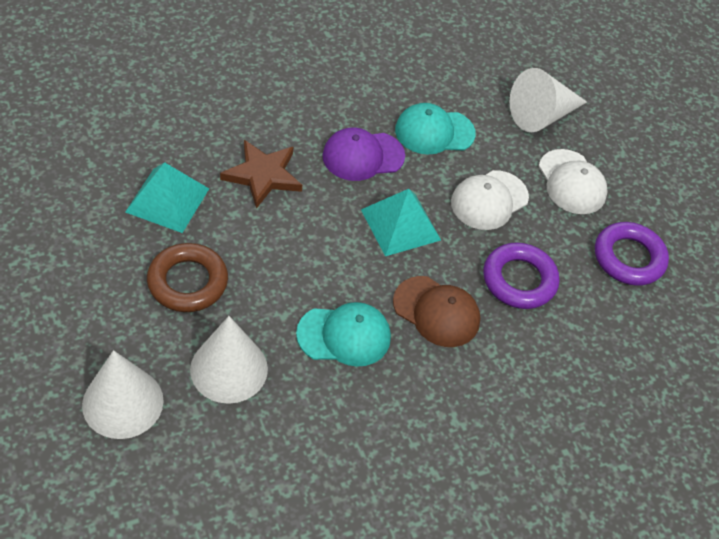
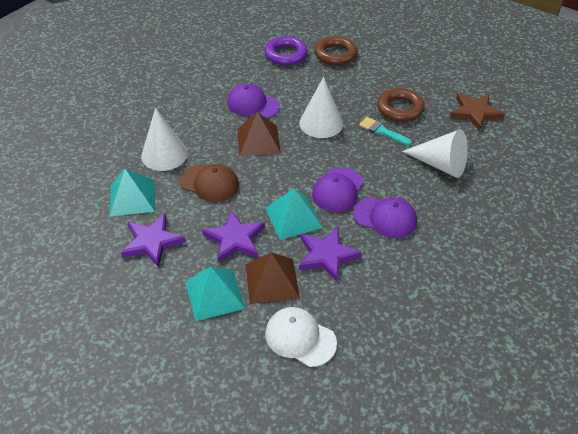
brown pyramid: none = 0 -> [237,111,281,156] [245,253,300,304] = 2
brown ring: [147,243,228,312] = 1 -> [315,36,358,65] [377,88,425,122] = 2
purple cap: [322,127,405,181] = 1 -> [227,83,280,118] [312,167,364,212] [353,197,417,238] = 3
purple ring: [483,243,559,309] [595,222,669,286] = 2 -> [265,36,308,66] = 1
purple star: none = 0 -> [121,213,186,268] [202,210,265,263] [299,227,362,282] = 3
turquoise brush: none = 0 -> [359,117,412,146] = 1
turquoise cap: [296,302,391,367] [395,103,476,154] = 2 -> none = 0
turquoise pyramid: [125,162,209,233] [361,189,441,256] = 2 -> [109,169,155,216] [185,267,245,321] [265,189,323,240] = 3
white cap: [451,170,529,230] [539,149,608,214] = 2 -> [265,307,337,367] = 1

